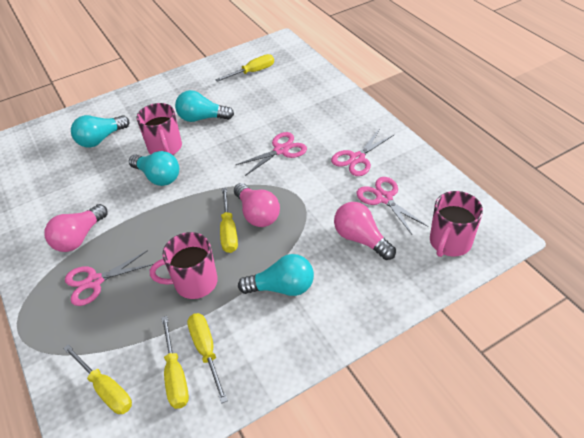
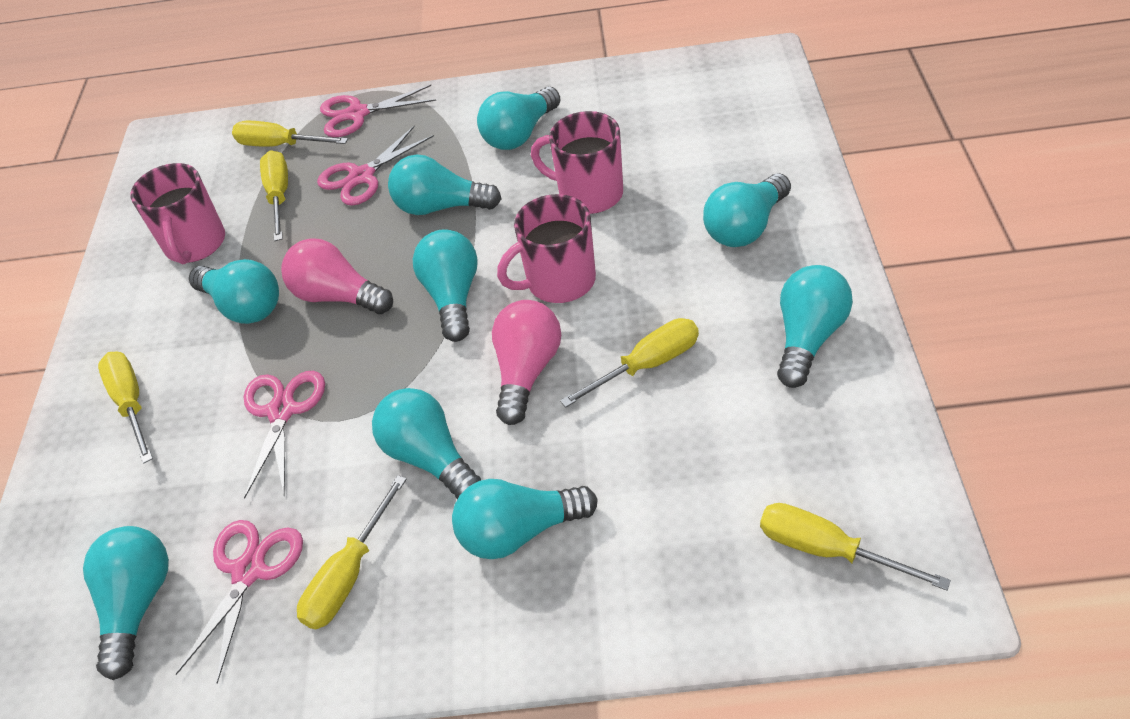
pink light bulb: [45,204,108,252] [234,183,280,227] [334,202,396,260] = 3 -> [281,238,393,314] [492,300,561,425] = 2
turquoise light bulb: [71,115,129,148] [129,151,179,186] [175,90,234,122] [238,254,314,296] = 4 -> [83,526,169,680] [189,259,279,324] [372,388,481,499] [388,154,501,215] [413,229,478,342] [452,479,598,559] [477,87,561,150] [703,173,791,247] [777,265,853,388] = 9
yellow screwdriver: [63,344,132,414] [161,316,189,409] [187,313,228,404] [215,54,274,82] [220,188,238,253] = 5 -> [98,352,153,464] [232,121,348,147] [260,151,288,241] [297,475,407,629] [560,318,699,408] [760,503,951,591] = 6

